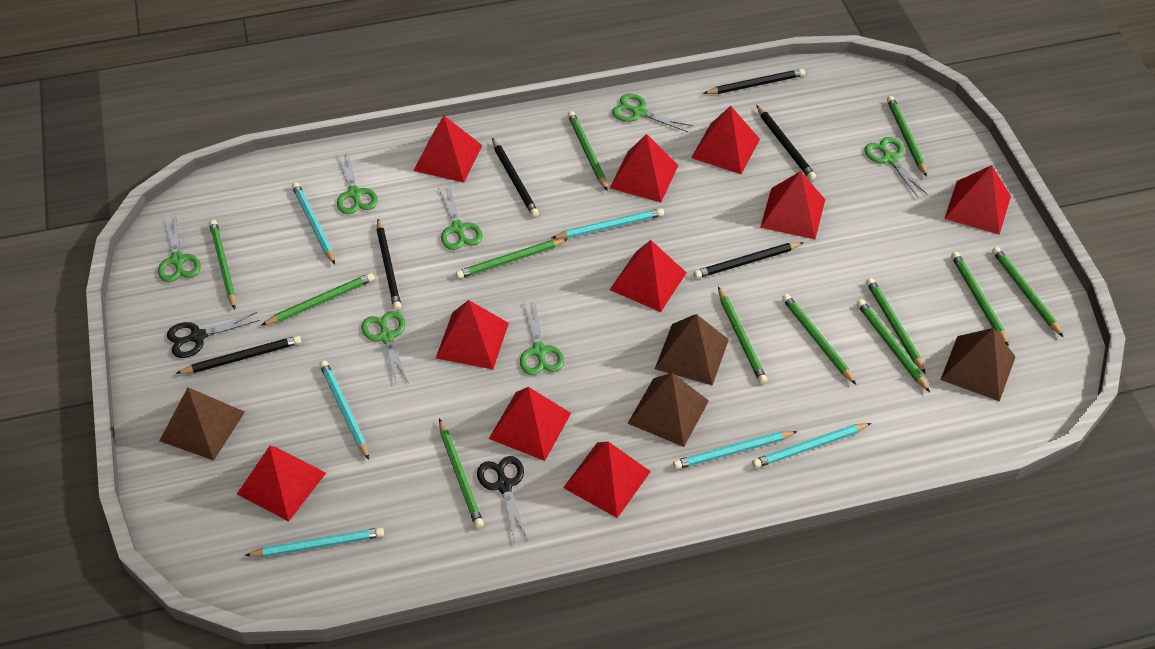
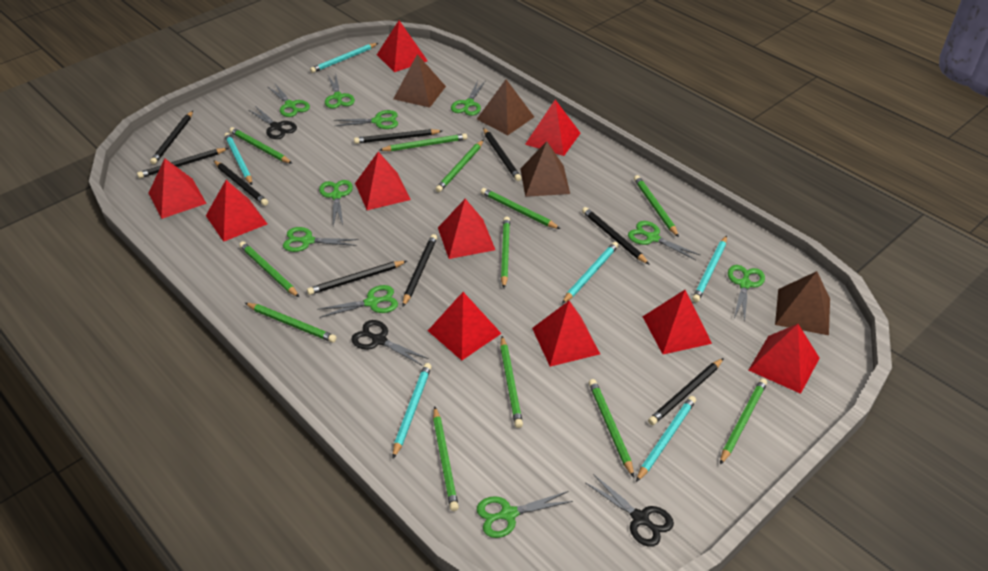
black pencil: [176,335,302,374] [377,219,402,311] [492,138,539,217] [694,242,804,278] [703,69,805,94] [756,105,816,180] = 6 -> [137,148,229,178] [150,111,193,165] [213,160,268,206] [307,261,407,295] [354,129,442,144] [403,234,437,306] [483,128,521,181] [582,207,650,265] [648,358,724,425] = 9
black scissors: [167,312,260,358] [477,456,528,542] = 2 -> [248,106,297,139] [351,320,429,365] [586,474,674,547] = 3
green scissors: [158,214,201,282] [337,153,378,214] [361,311,409,384] [438,185,483,250] [520,302,564,375] [612,94,693,132] [864,137,927,197] = 7 -> [268,84,310,117] [283,227,359,252] [317,285,398,318] [319,180,353,226] [325,74,355,109] [334,110,398,129] [451,80,486,116] [477,491,573,538] [628,221,700,260] [728,265,765,322] = 10

